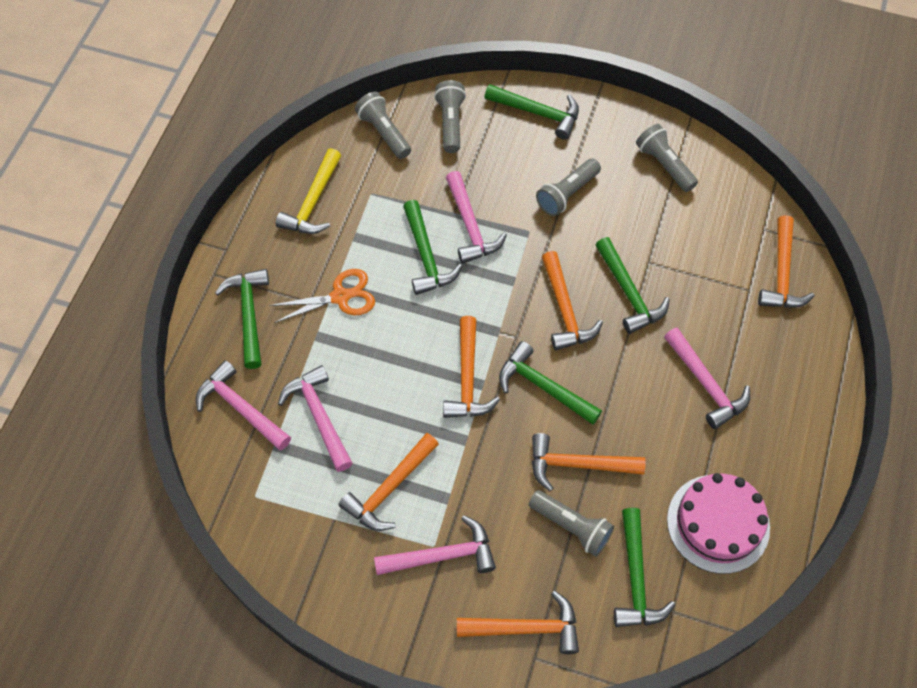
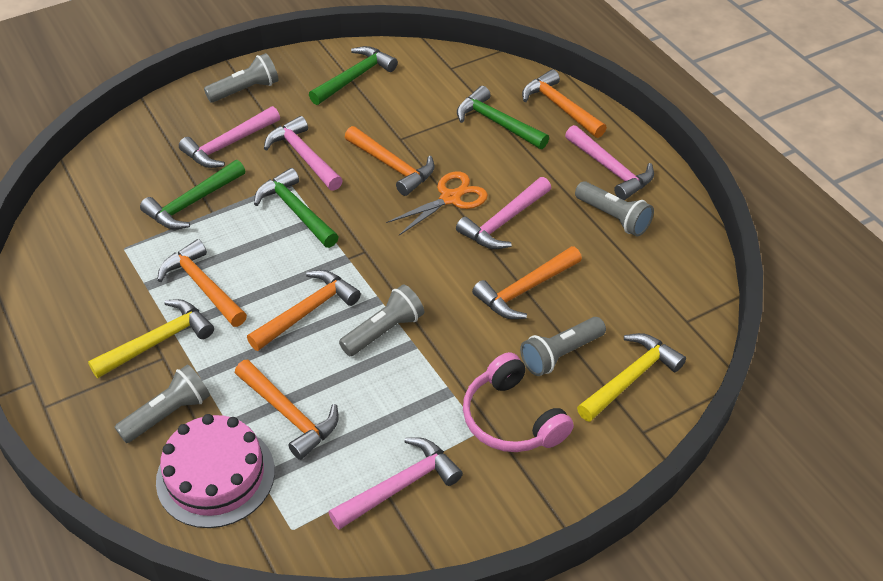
green hammer: [215,269,269,369] [403,200,462,295] [485,84,579,140] [499,341,602,425] [596,237,670,334] [614,508,675,627] = 6 -> [140,160,245,229] [254,168,339,248] [309,46,398,105] [457,86,549,149] = 4
pink headphones: none = 0 -> [463,352,574,452] = 1
yellow hammer: [276,148,342,234] = 1 -> [88,299,214,378] [577,333,686,422] = 2

